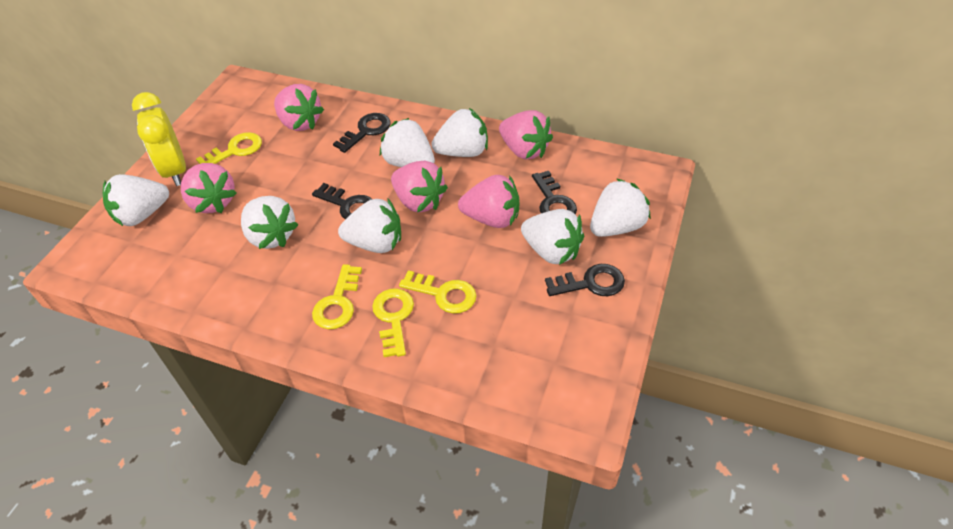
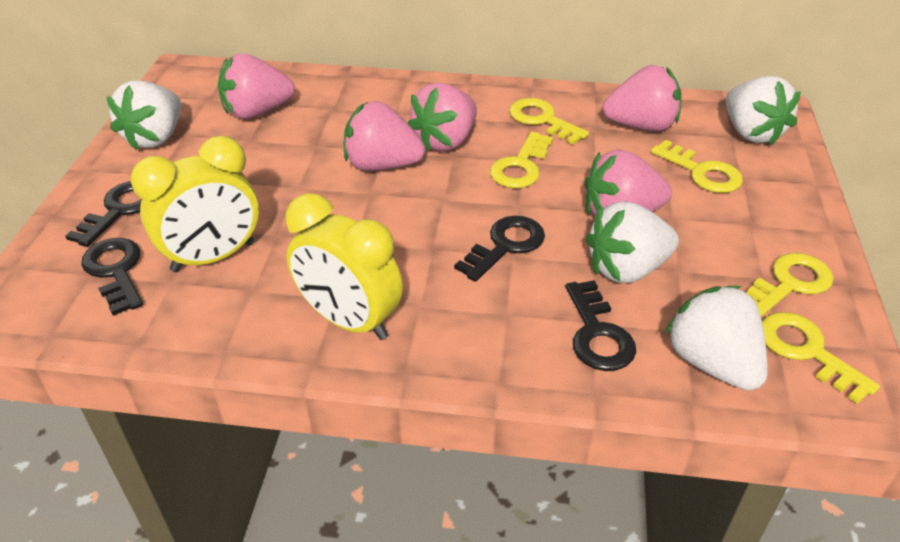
white strawberry: [103,174,169,226] [241,196,298,249] [338,199,401,253] [380,118,435,167] [431,108,488,157] [521,209,584,265] [590,178,651,237] = 7 -> [106,81,181,150] [585,201,679,283] [665,286,768,391] [726,76,801,145] = 4
yellow clock: [132,92,186,186] = 1 -> [130,136,259,272] [285,193,403,340] = 2
yellow key: [196,132,262,164] [312,264,362,329] [372,288,414,357] [399,270,477,314] = 4 -> [490,132,553,188] [509,98,589,145] [651,140,743,193] [747,253,834,317] [762,312,880,404] = 5

